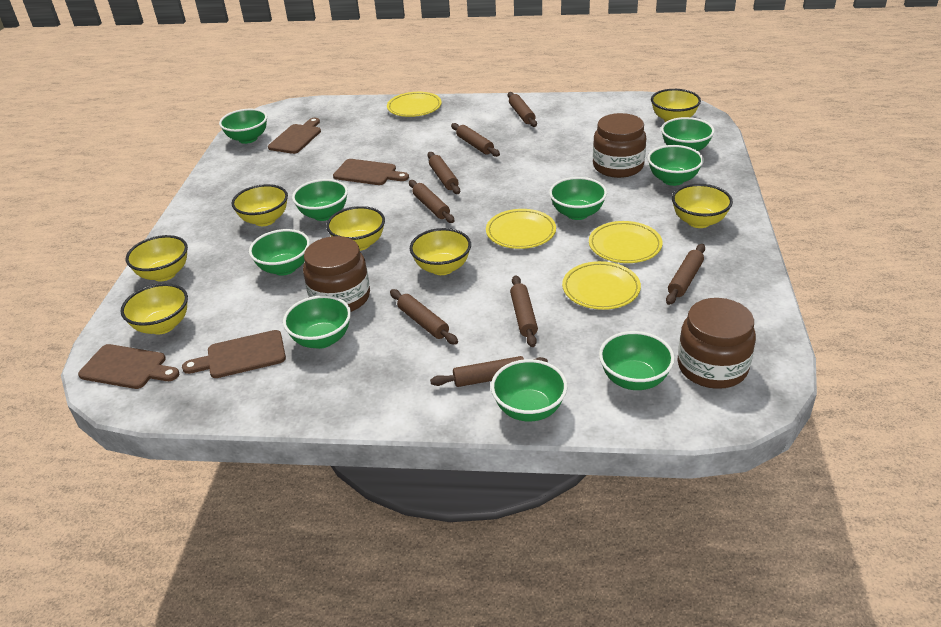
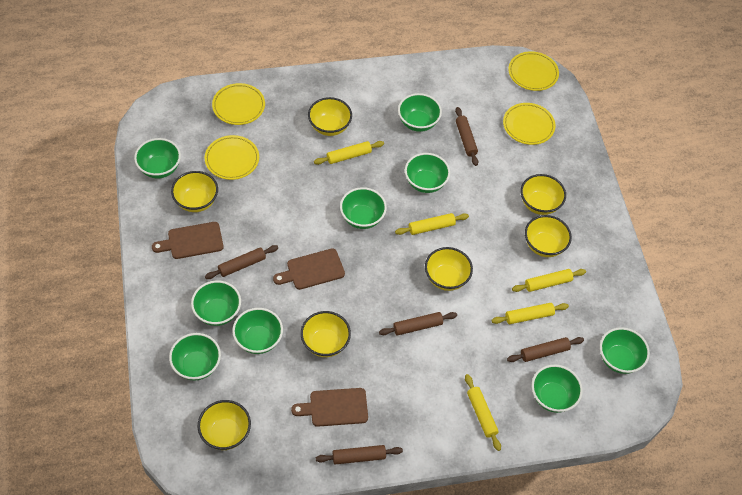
brown cutting board: [78,344,179,389] [182,330,286,378] [268,118,321,154] [333,159,409,185] = 4 -> [152,222,224,259] [273,248,345,290] [291,388,368,427] = 3
brown jar: [303,236,370,312] [593,113,646,178] [678,298,756,389] = 3 -> none = 0
brown rolling pin: [390,289,458,345] [409,180,454,223] [427,152,460,194] [430,356,548,387] [451,123,500,157] [508,92,537,127] [510,275,538,347] [666,244,705,305] = 8 -> [205,245,278,279] [316,445,403,465] [379,312,457,335] [455,107,478,166] [507,337,584,362] = 5
yellow rolling pin: none = 0 -> [314,141,384,165] [395,213,469,235] [465,374,501,451] [491,303,569,324] [512,269,586,292] = 5

